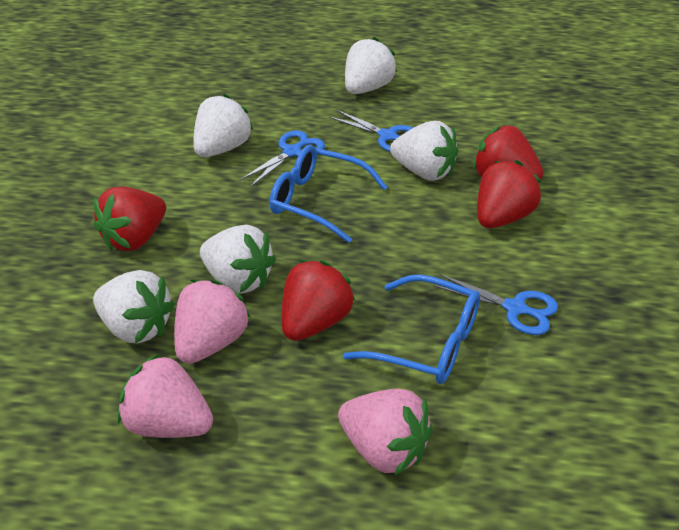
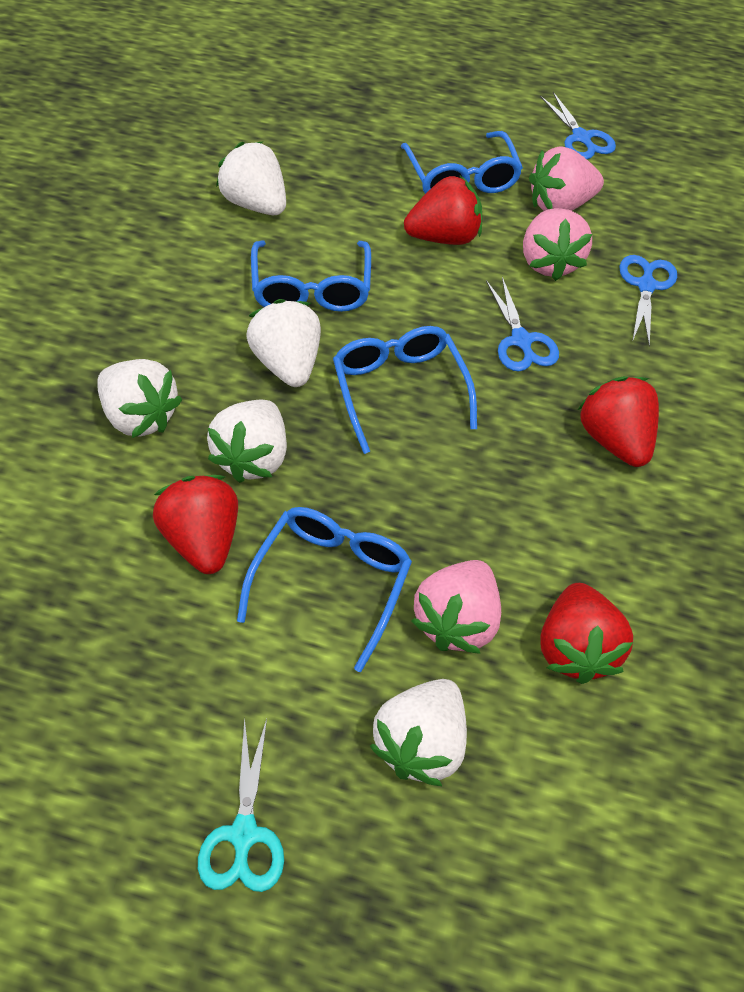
blue glasses: [269,145,387,243] [343,274,480,384] = 2 -> [237,507,412,672] [251,241,371,312] [333,326,477,454] [401,131,523,194] = 4
turquoise scissors: none = 0 -> [198,717,284,892] = 1

